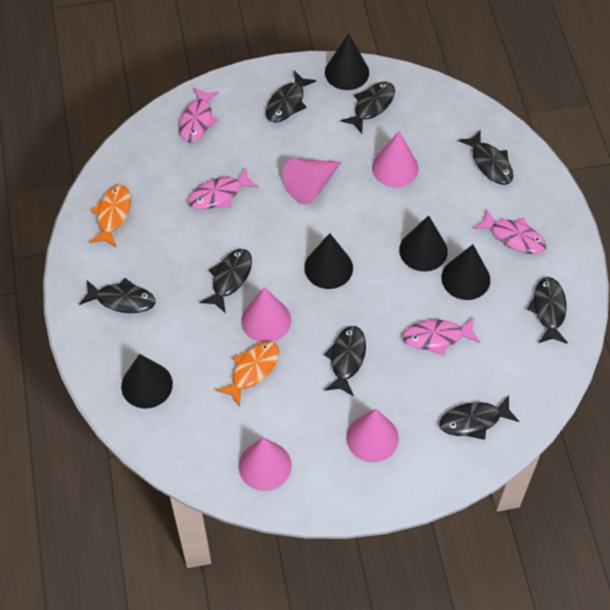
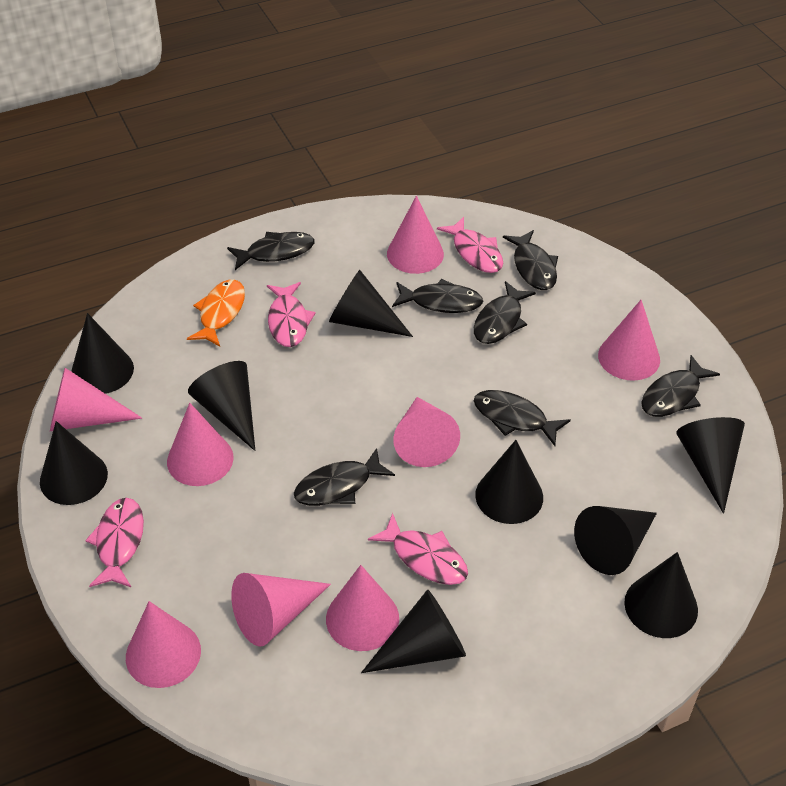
black cone: [121,354,173,408] [304,233,353,289] [325,33,369,90] [399,215,448,271] [441,244,490,300] = 5 -> [40,421,108,505] [71,313,134,394] [188,361,255,451] [329,270,413,337] [361,589,466,673] [475,440,543,524] [574,506,657,575] [624,552,698,638] [676,417,745,514] = 9
black fish: [79,278,156,313] [200,249,252,313] [266,70,317,123] [324,326,366,396] [341,82,395,133] [439,395,519,440] [458,130,513,185] [527,277,568,344] = 8 -> [227,232,315,270] [294,448,395,506] [392,279,483,313] [474,281,536,344] [474,390,571,446] [503,230,558,290] [641,355,720,417] = 7
orange fish: [89,185,131,247] [216,341,279,407] = 2 -> [187,279,245,347] = 1
pink cone: [238,438,292,491] [241,287,291,342] [283,159,342,204] [346,409,399,463] [372,131,419,187] = 5 -> [50,368,142,431] [126,601,201,688] [167,403,234,486] [231,573,331,647] [326,565,399,651] [387,196,444,274] [393,397,460,467] [598,300,660,381] = 8

